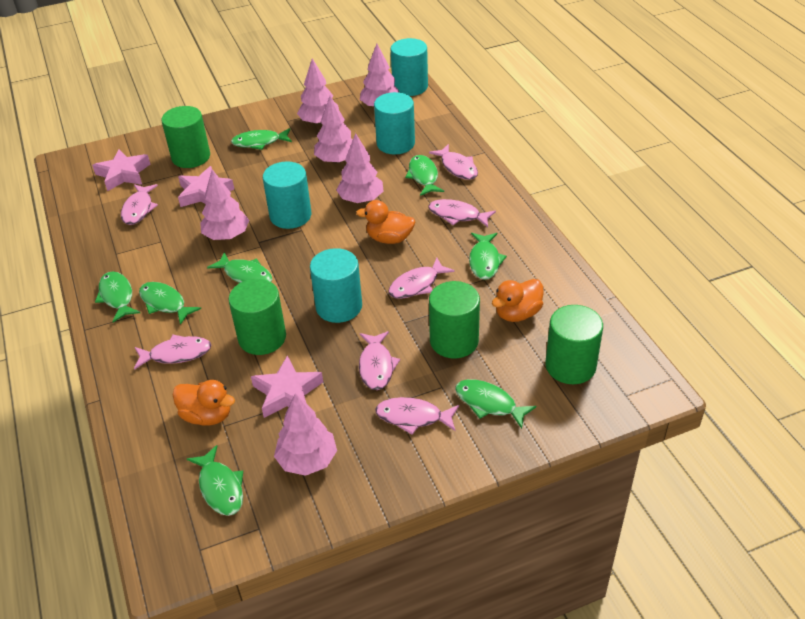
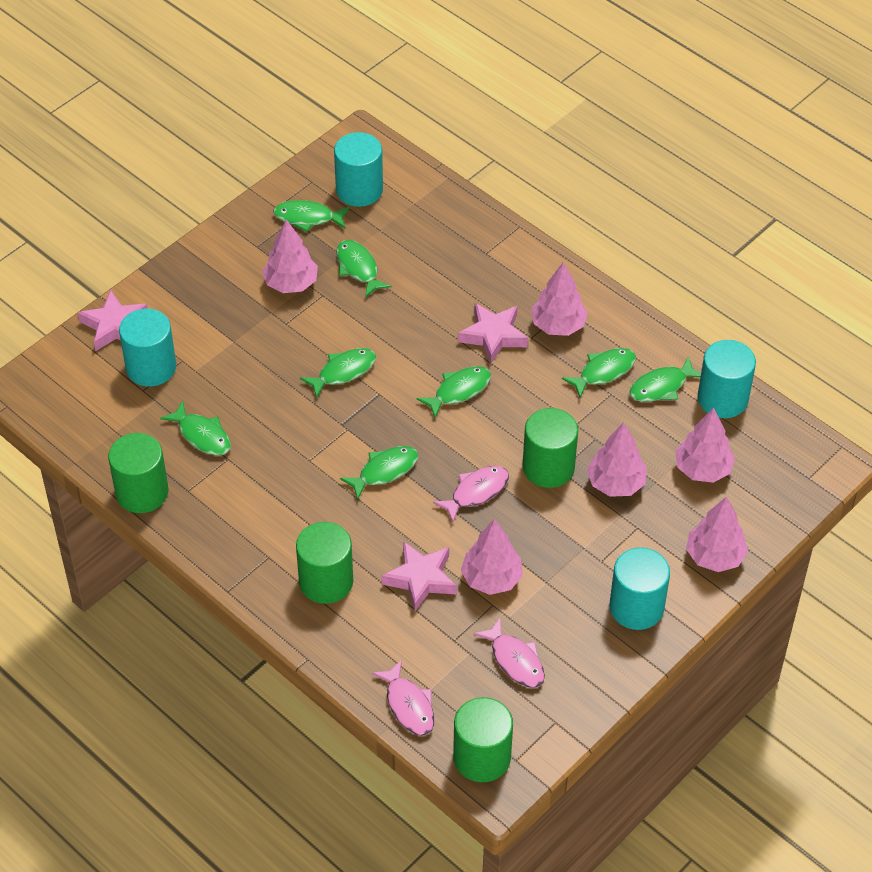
orange duck: [172,380,235,426] [356,200,415,244] [492,279,544,322] = 3 -> none = 0
pink fish: [121,184,158,225] [134,334,211,370] [359,331,400,390] [375,397,459,434] [388,258,455,299] [428,199,496,227] [429,144,478,180] = 7 -> [372,660,434,736] [433,466,509,522] [474,618,545,688] = 3

